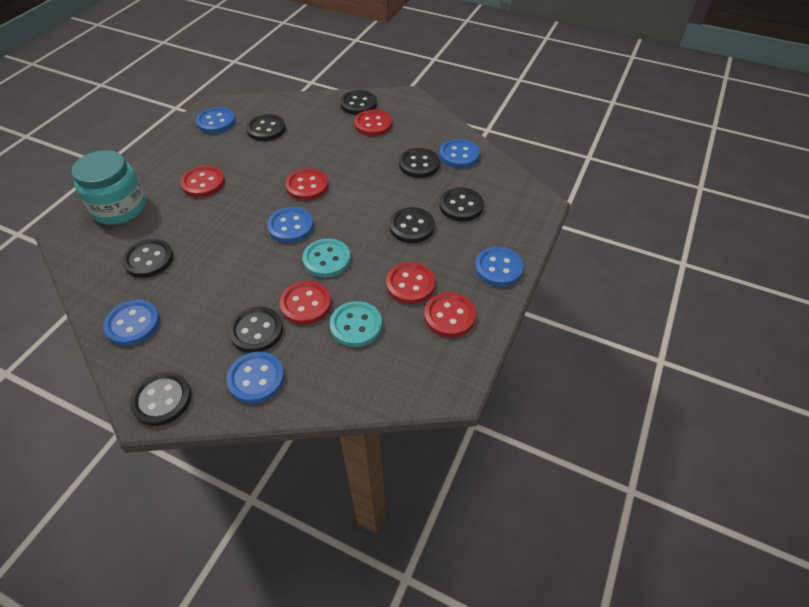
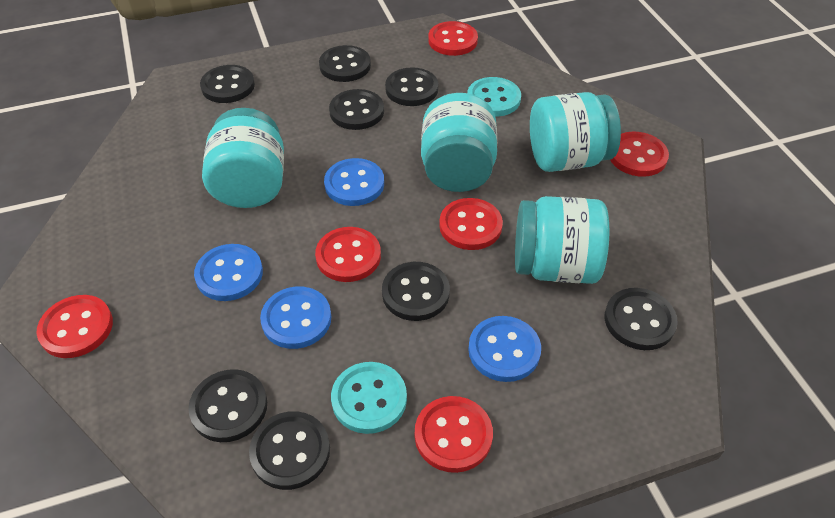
blue button: [103,300,160,346] [196,107,235,134] [227,352,284,404] [267,207,313,243] [439,139,480,168] [475,247,524,287] = 6 -> [194,244,263,301] [260,286,331,349] [324,158,384,206] [468,316,541,382] = 4
turquoise jar: [71,150,146,225] = 1 -> [202,108,284,208] [421,93,497,192] [515,196,609,284] [530,92,621,172] = 4

